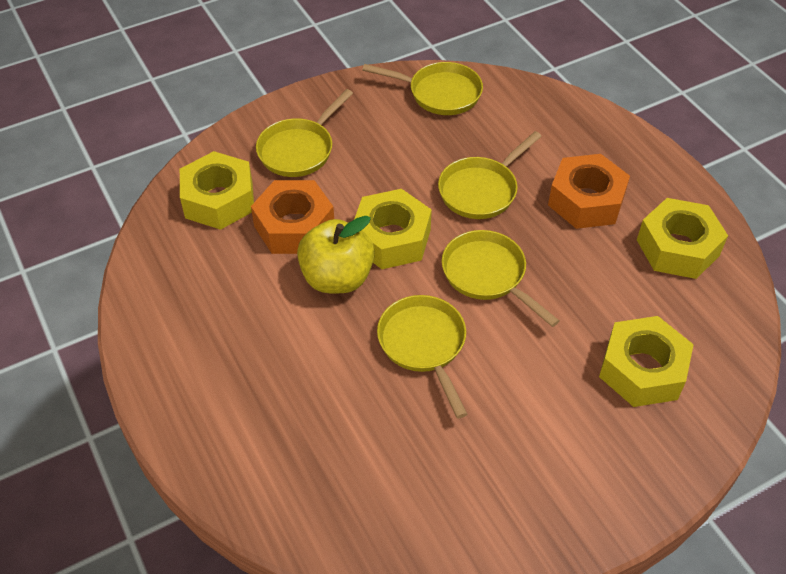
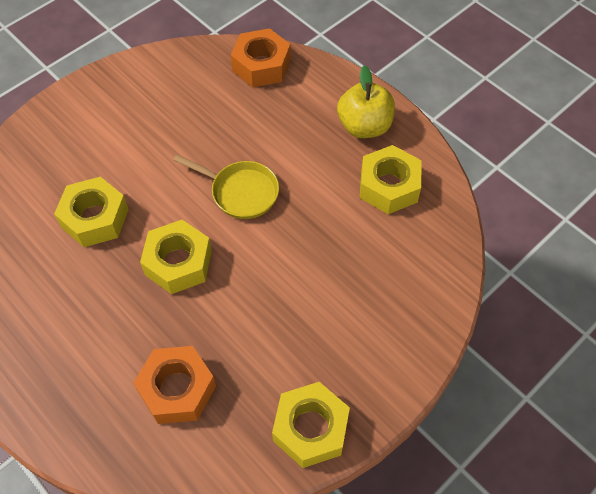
yellow pan: [256,89,353,177] [362,62,483,115] [377,295,467,418] [438,131,542,219] [442,230,559,327] = 5 -> [173,154,279,219] = 1

